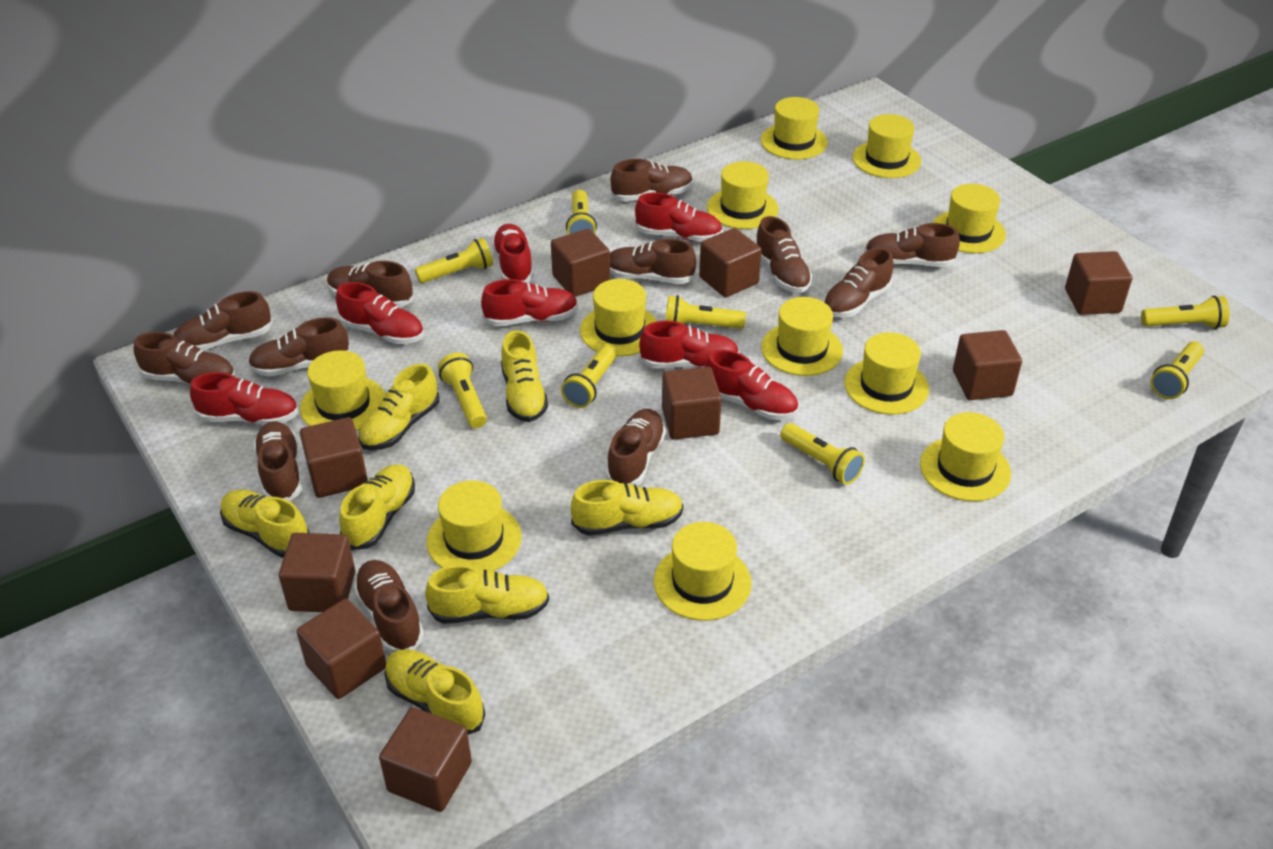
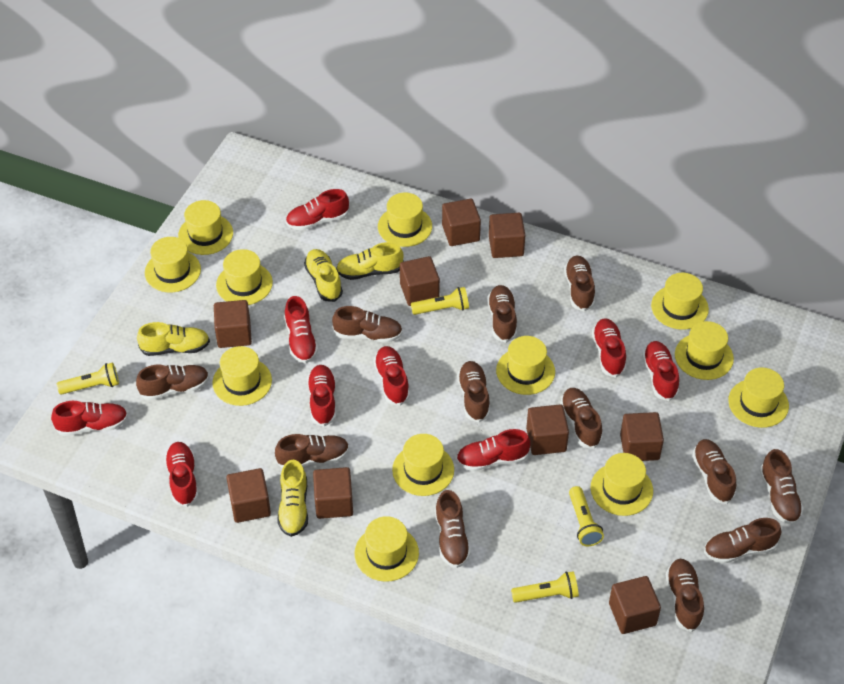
red shoe: [190,372,298,425] [336,282,424,344] [481,279,578,326] [492,224,534,283] [635,192,723,242] [639,321,739,368] [705,350,798,420] = 7 -> [51,401,128,436] [164,442,199,507] [284,296,318,363] [286,189,349,230] [307,365,336,427] [374,346,410,406] [456,429,530,471] [592,318,626,378] [642,341,679,401] = 9
yellow flashlight: [415,238,493,283] [438,353,487,428] [561,344,617,408] [566,190,597,235] [665,295,746,329] [780,423,865,485] [1141,296,1230,329] [1151,341,1204,399] = 8 -> [57,362,119,395] [411,287,469,315] [511,571,579,603] [569,486,604,546] = 4
yellow hat: [300,350,385,431] [426,480,522,571] [580,279,657,356] [654,522,751,621] [707,161,779,229] [761,97,828,159] [761,297,843,376] [844,332,929,415] [852,114,921,178] [920,412,1011,501] [933,184,1006,253] = 11 -> [145,237,201,292] [178,200,233,255] [212,346,272,406] [216,249,273,305] [355,516,419,582] [378,193,432,247] [392,434,454,496] [496,336,555,395] [591,453,653,516] [651,273,709,330] [675,321,734,380] [728,367,789,428] = 12
yellow shoe: [220,490,310,558] [339,464,415,550] [359,364,440,450] [384,649,485,735] [425,565,549,624] [501,330,548,422] [571,480,683,536] = 7 -> [137,322,210,356] [277,460,308,537] [304,249,343,302] [336,242,404,280] = 4

